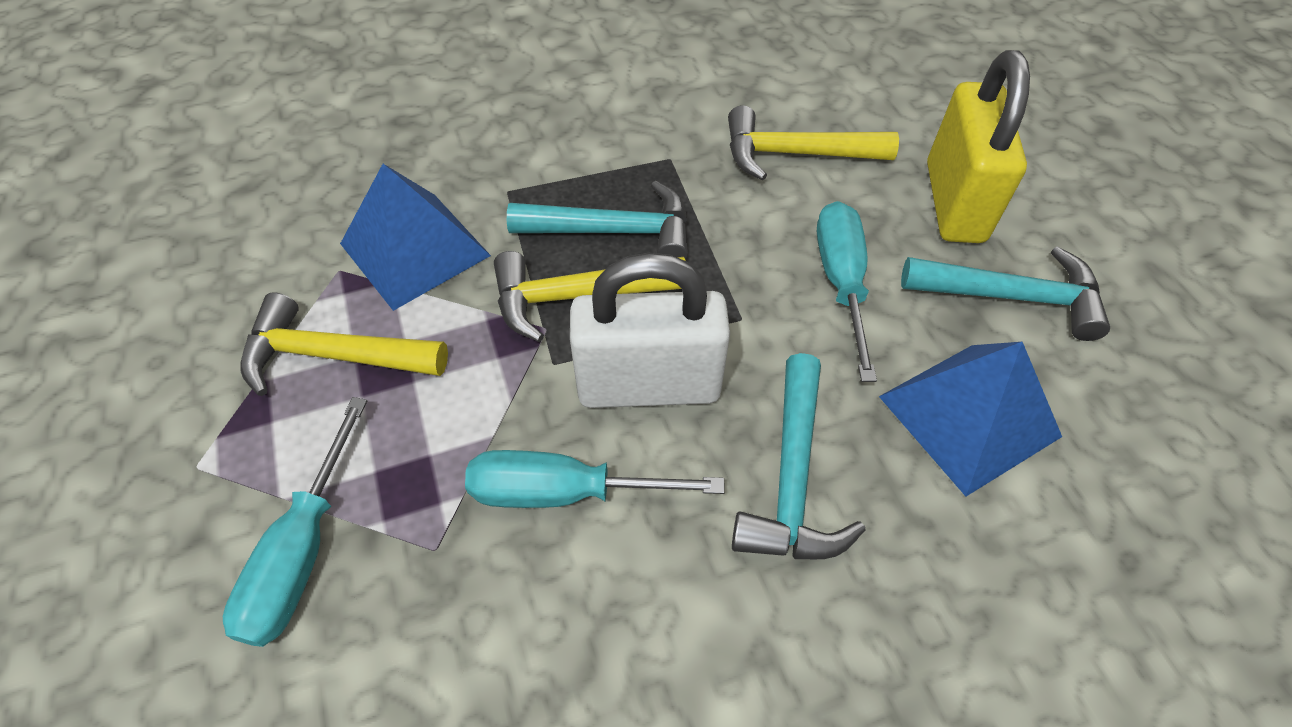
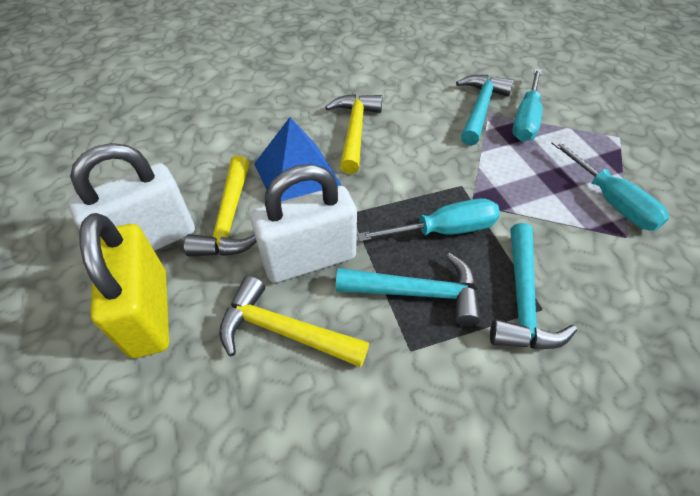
blue pyramid: [340,164,491,311] [879,342,1062,496] = 2 -> [254,117,342,201] = 1
white padlock: [570,253,730,408] = 1 -> [68,143,195,251] [251,164,357,283] = 2

